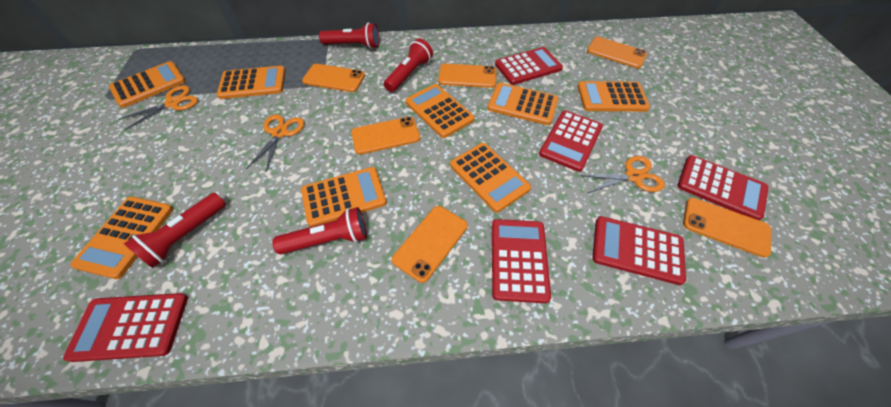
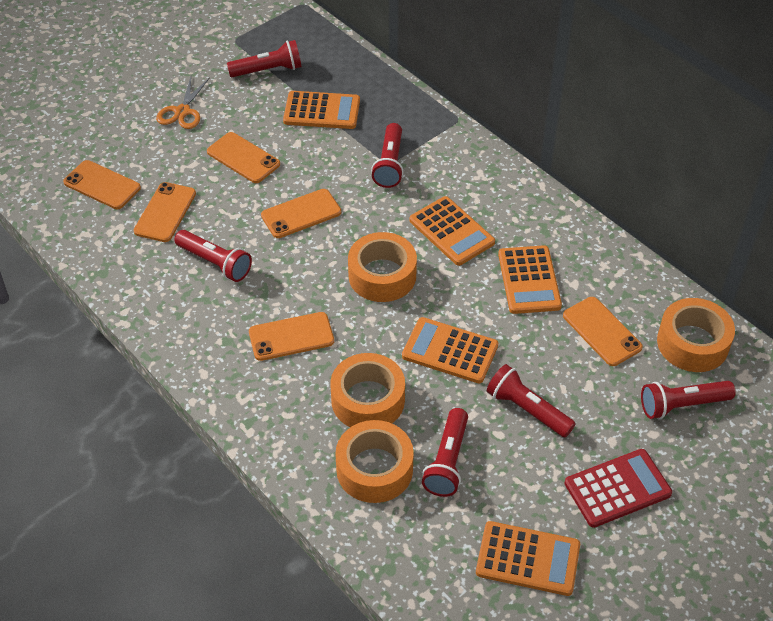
orange calculator: [70,197,173,279] [109,61,186,108] [217,66,286,99] [301,167,387,227] [405,84,475,138] [450,143,531,213] [487,83,559,125] [577,81,650,112] = 8 -> [283,91,360,129] [402,317,498,383] [410,196,495,266] [476,521,580,596] [498,245,562,314] = 5
orange scissors: [119,85,198,130] [246,114,305,171] [579,156,665,193] = 3 -> [156,77,210,129] = 1
orange tape: none = 0 -> [330,353,405,427] [335,420,414,503] [348,232,417,302] [657,298,735,372] = 4
red calculator: [63,293,188,362] [492,219,551,303] [495,47,563,85] [539,110,603,172] [593,216,686,285] [678,155,769,220] = 6 -> [565,449,672,528] = 1
red flashlight: [124,193,226,268] [272,207,367,254] [319,23,380,49] [384,39,433,92] = 4 -> [174,230,252,282] [227,40,302,77] [371,123,403,188] [422,408,468,497] [487,364,576,438] [641,381,736,419] = 6

